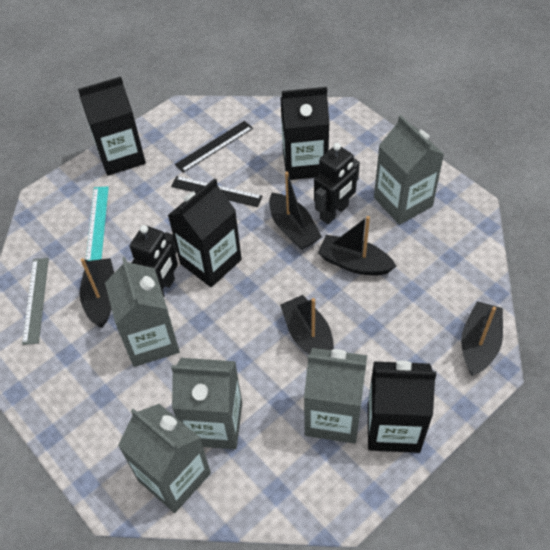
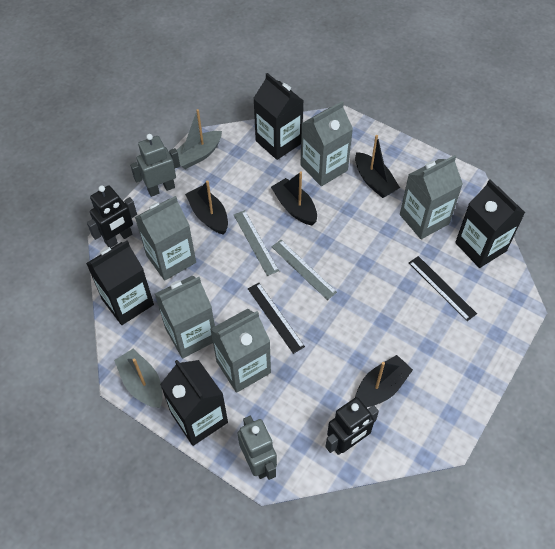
black boat: [80,258,114,328] [269,172,322,250] [280,295,334,354] [318,216,396,275] [461,301,503,376] = 5 -> [185,180,228,235] [271,172,317,225] [355,135,400,198] [355,355,413,408] = 4
grey boat: none = 0 -> [114,349,163,408] [177,109,222,169] = 2
grey robot: none = 0 -> [130,134,180,197] [237,416,277,480] = 2
grey ruler: [22,258,49,345] = 1 -> [234,210,279,276] [271,240,337,300] = 2
turquoise ruler: [86,186,109,261] = 1 -> none = 0

